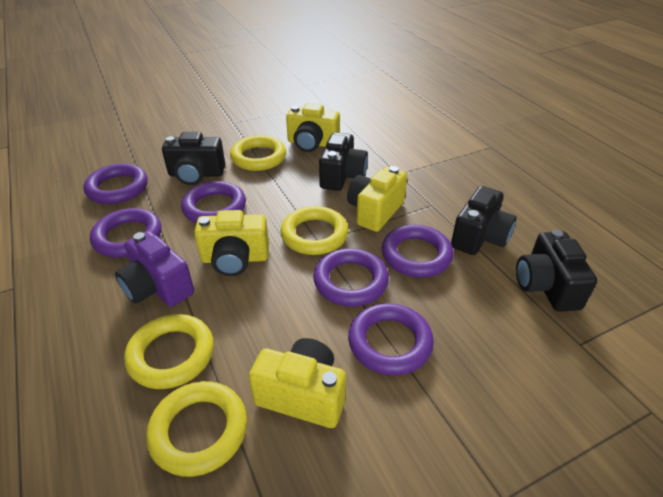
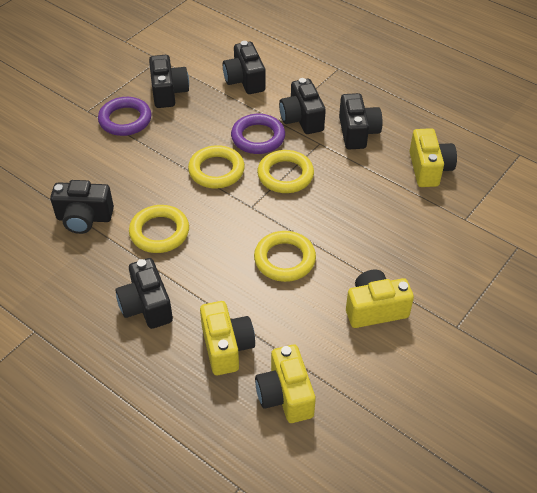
black camera: [162,132,225,185] [319,132,368,191] [451,186,517,255] [516,229,597,312] = 4 -> [50,180,114,234] [115,258,173,329] [149,55,189,108] [223,41,266,94] [279,78,326,134] [339,93,382,150] = 6
purple camera: [115,231,194,307] = 1 -> none = 0
purple ring: [83,164,148,204] [90,208,161,258] [181,181,246,223] [313,248,389,307] [348,303,434,376] [382,225,453,277] = 6 -> [98,97,152,136] [231,114,285,154] = 2

